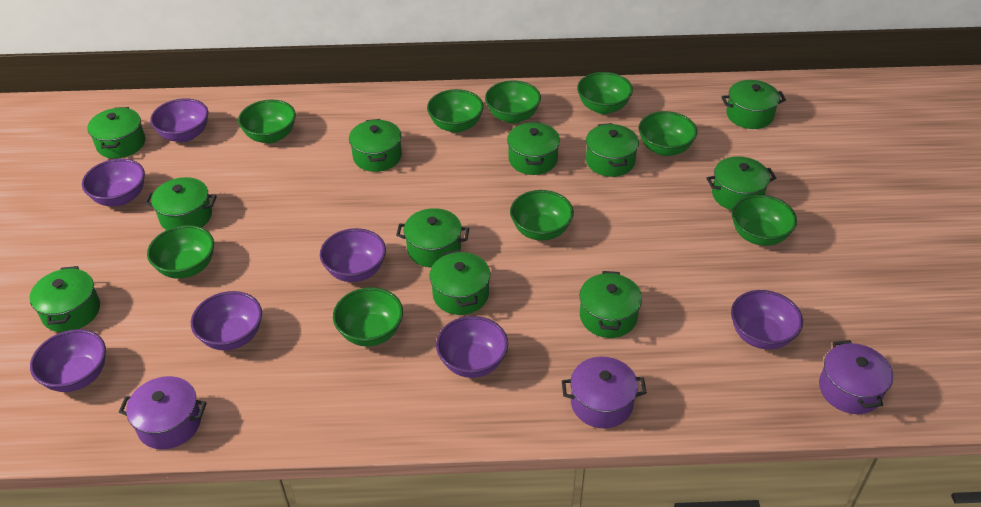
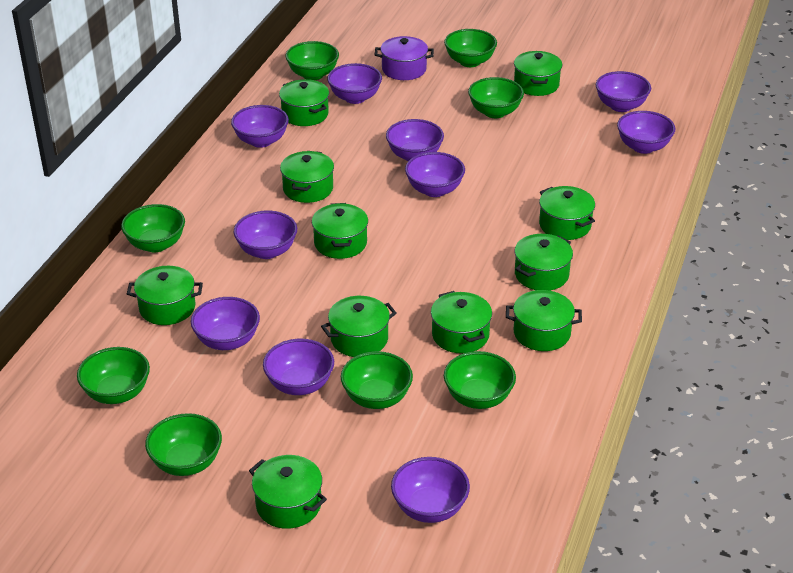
green bowl: [147,225,214,279] [238,100,296,144] [333,287,403,346] [427,89,484,133] [485,81,541,123] [510,190,574,241] [577,72,633,114] [639,111,697,156] [732,195,797,246] = 9 -> [77,347,150,404] [121,204,185,252] [145,413,222,476] [286,41,339,80] [341,351,413,409] [444,29,497,67] [444,351,516,409] [468,77,524,118] = 8
purple bowl: [30,329,106,392] [82,159,145,206] [150,98,208,142] [191,291,262,351] [320,228,386,282] [436,316,508,378] [731,290,803,350] = 7 -> [191,297,260,350] [231,105,289,148] [234,211,297,259] [263,339,334,395] [327,63,382,104] [386,119,444,161] [391,457,470,523] [405,152,465,197] [596,71,651,112] [617,111,675,154] = 10
purple pot: [119,376,207,449] [562,357,647,428] [819,340,893,414] = 3 -> [375,36,434,80] = 1

